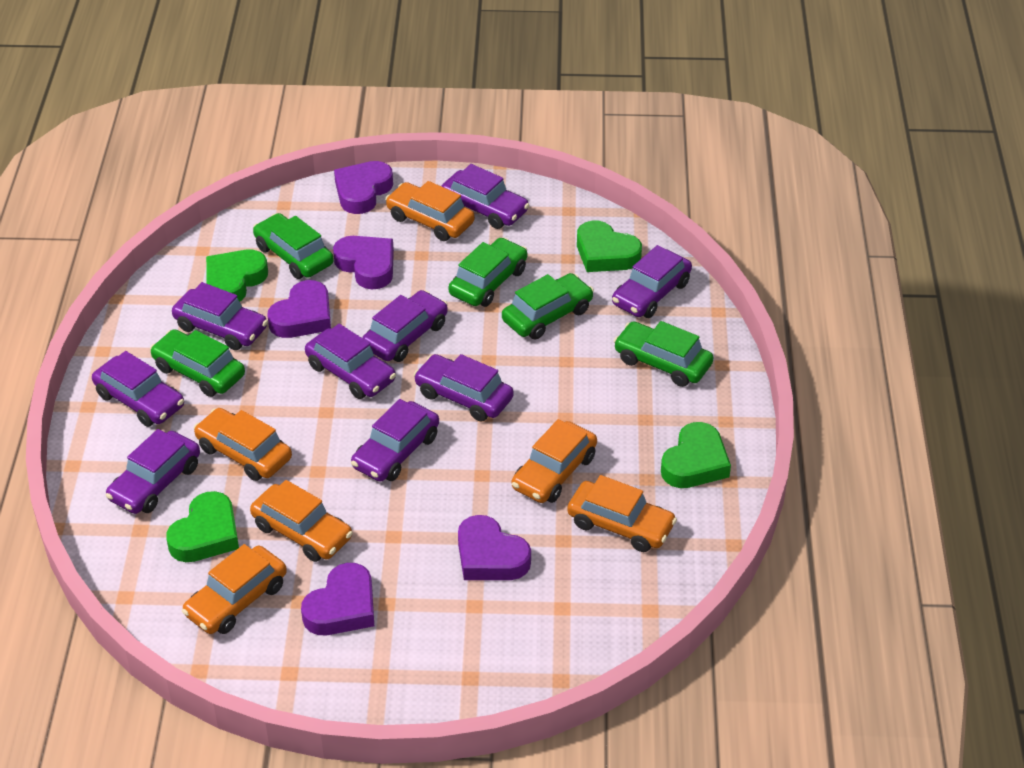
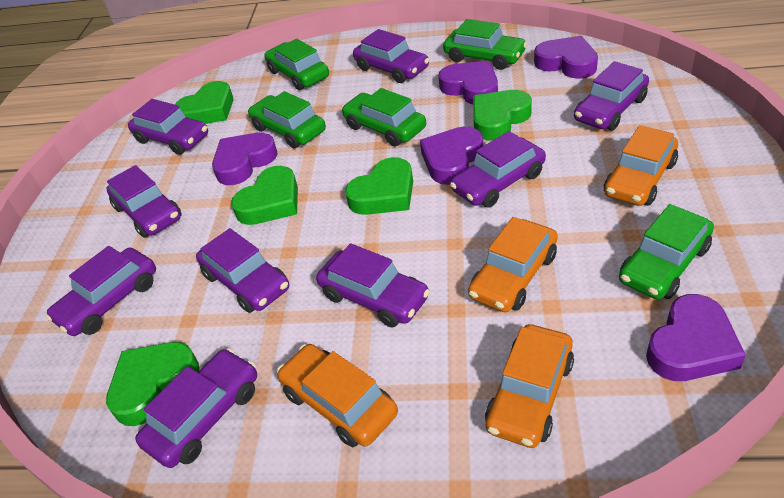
green heart: [166,491,239,562] [206,250,268,302] [577,220,642,272] [661,422,731,488] = 4 -> [106,342,199,426] [175,81,233,124] [231,166,298,225] [345,157,413,215] [473,90,532,141] = 5
orange car: [182,544,287,634] [194,408,292,481] [250,480,353,562] [385,181,475,241] [512,419,597,503] [567,475,677,552] = 6 -> [277,344,398,447] [468,217,558,312] [485,324,574,448] [604,125,678,206] = 4

